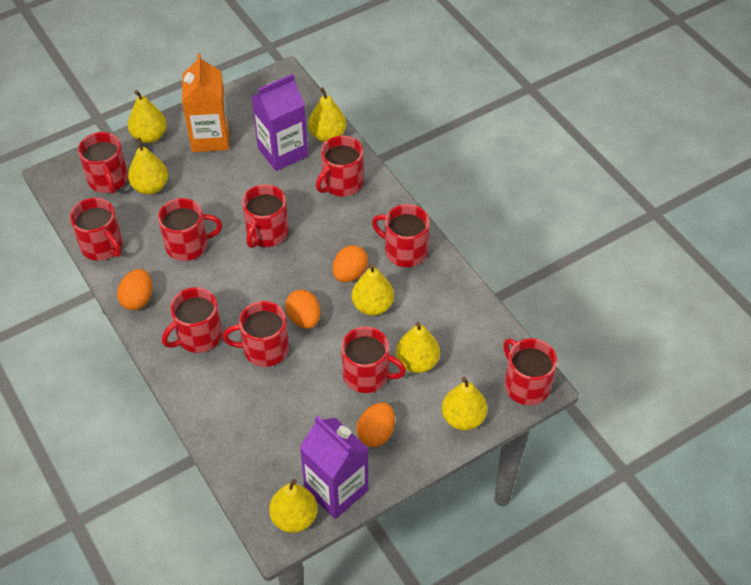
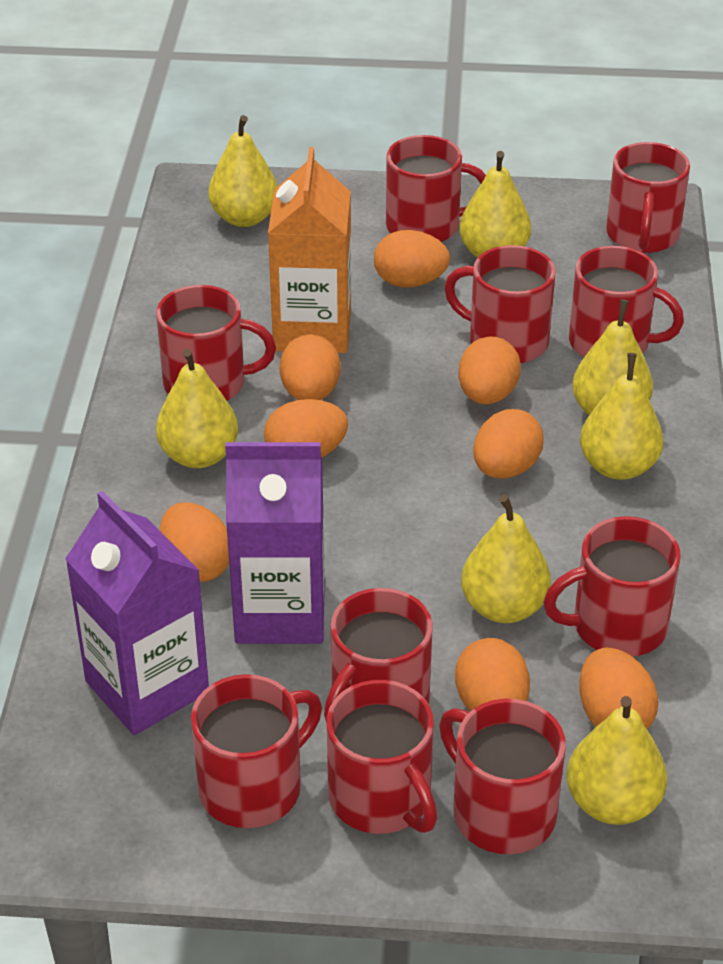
orange egg: [117,269,152,310] [285,290,320,329] [333,245,368,282] [357,402,395,447] = 4 -> [159,502,229,582] [264,399,348,457] [280,334,341,400] [374,230,450,287] [455,638,530,711] [458,337,521,404] [474,409,544,478] [579,647,658,729] = 8

